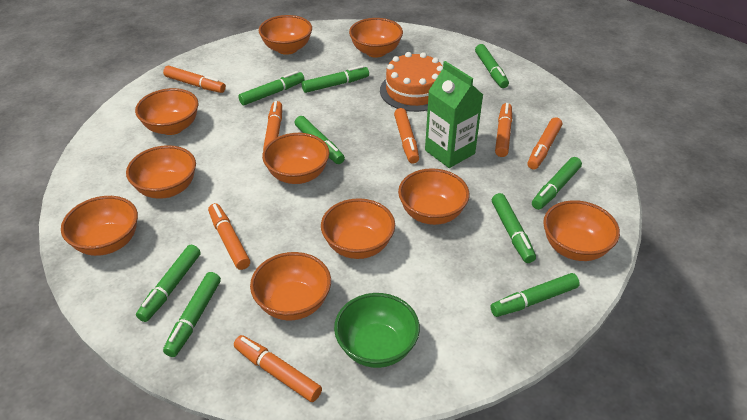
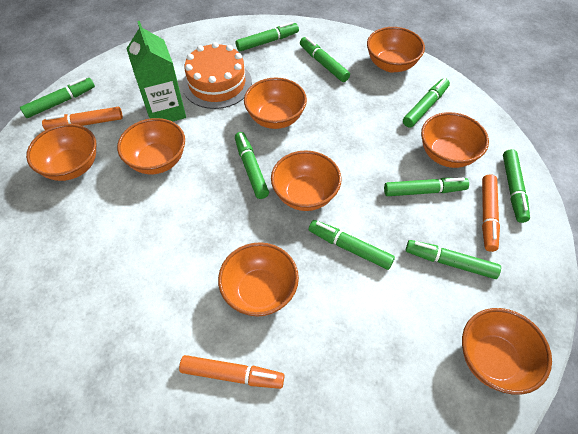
green bowl: [334,293,420,368] = 1 -> none = 0
orange bowl: [61,196,138,256] [126,145,196,199] [135,88,198,135] [250,252,331,321] [259,15,312,55] [262,133,330,184] [321,198,395,259] [349,18,403,58] [398,168,470,225] [543,200,620,261] = 10 -> [26,124,96,181] [117,118,185,174] [218,242,299,317] [244,77,307,129] [271,150,341,211] [367,27,425,72] [421,112,489,168] [462,308,552,395] = 8
orange marker: [163,66,226,93] [208,203,250,270] [234,335,322,402] [263,101,282,151] [394,108,419,163] [495,103,512,157] [527,117,562,170] = 7 -> [42,107,123,130] [179,355,285,389] [482,174,500,252] = 3

